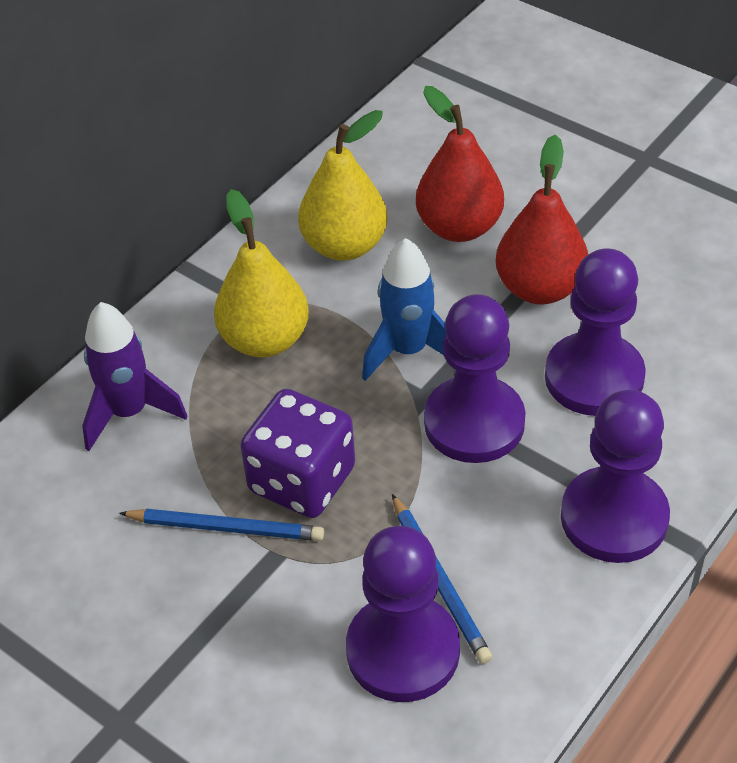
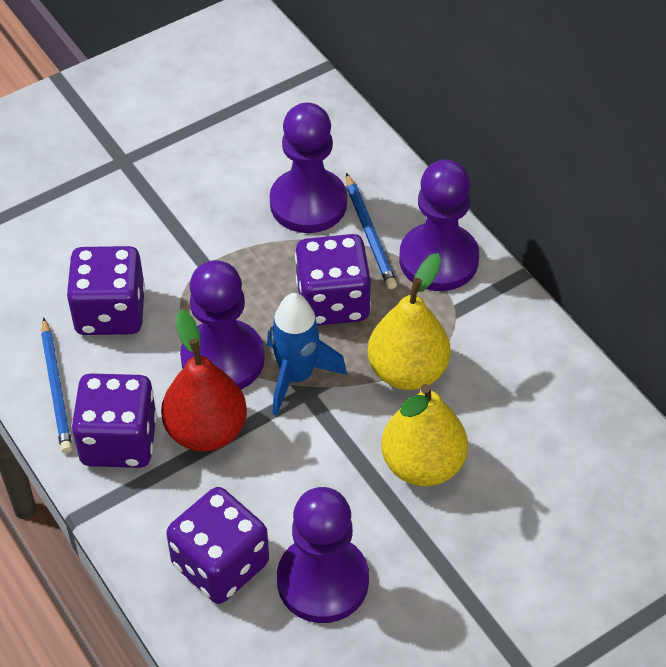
purple dice: [240,389,355,518] = 1 -> [67,246,145,335] [72,373,157,468] [166,487,269,604] [295,234,371,326] = 4
purple rocket: [82,302,187,451] = 1 -> none = 0
red pear: [416,86,504,242] [496,135,588,304] = 2 -> [161,310,247,451] = 1

